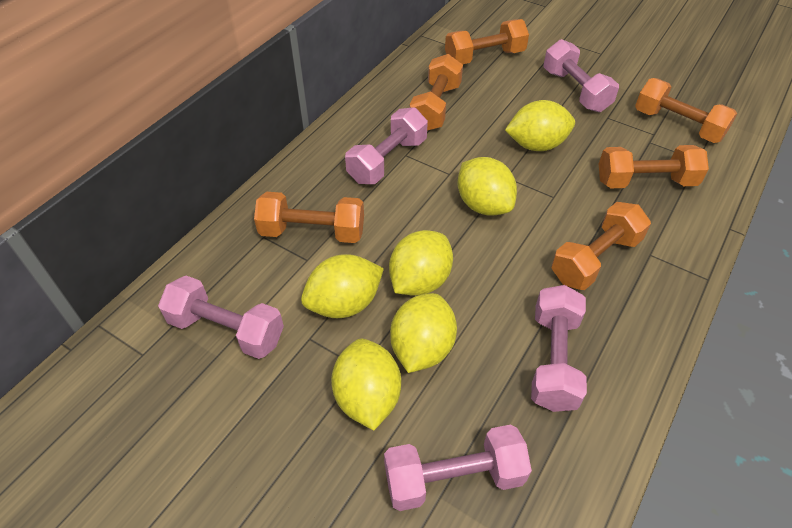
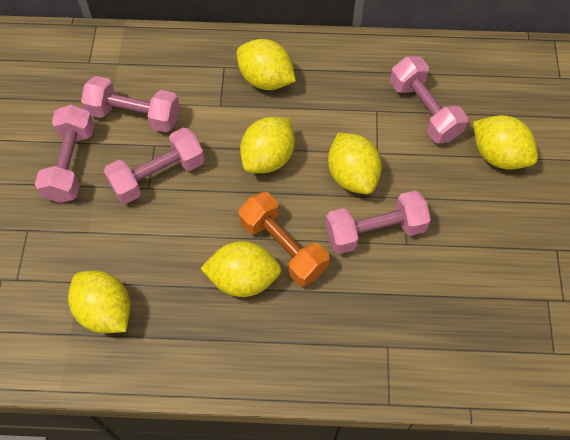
orange dumbbell: [254,192,364,243] [409,54,463,131] [445,19,529,64] [551,202,651,290] [599,145,709,188] [635,78,737,143] = 6 -> [238,192,329,287] = 1

